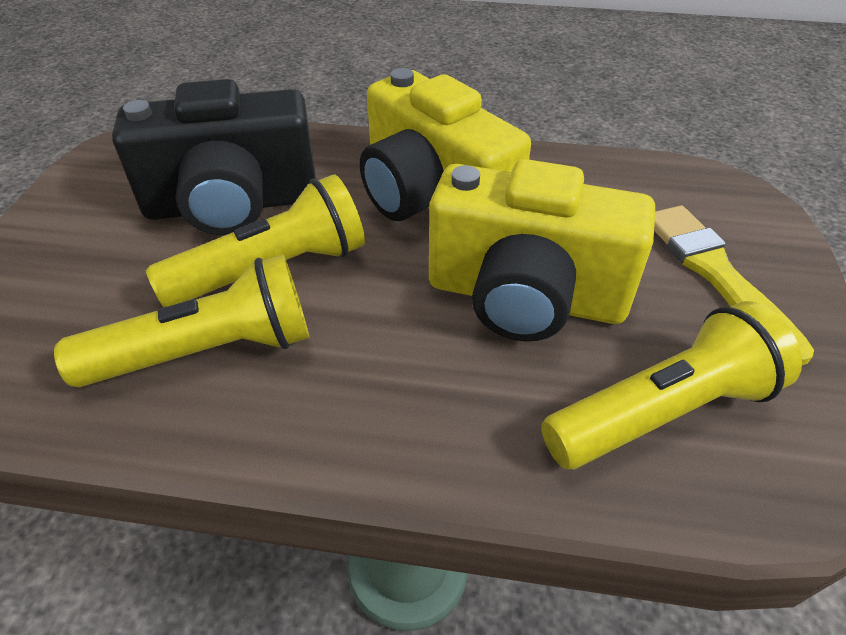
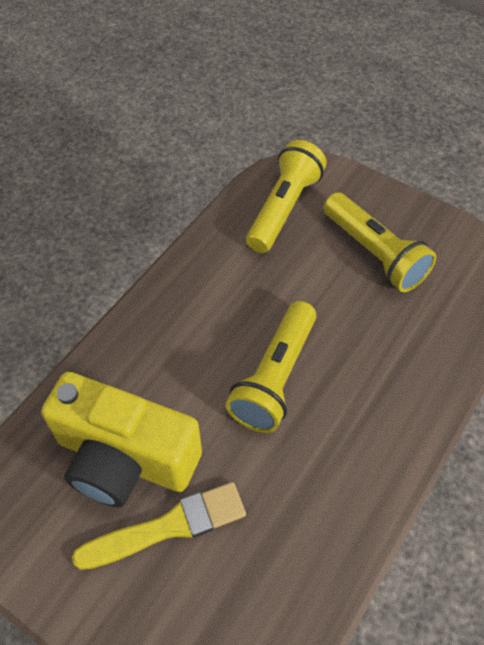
black camera: [112,79,316,235] = 1 -> none = 0
yellow camera: [360,68,531,221] [429,159,655,342] = 2 -> [41,372,202,507] = 1

